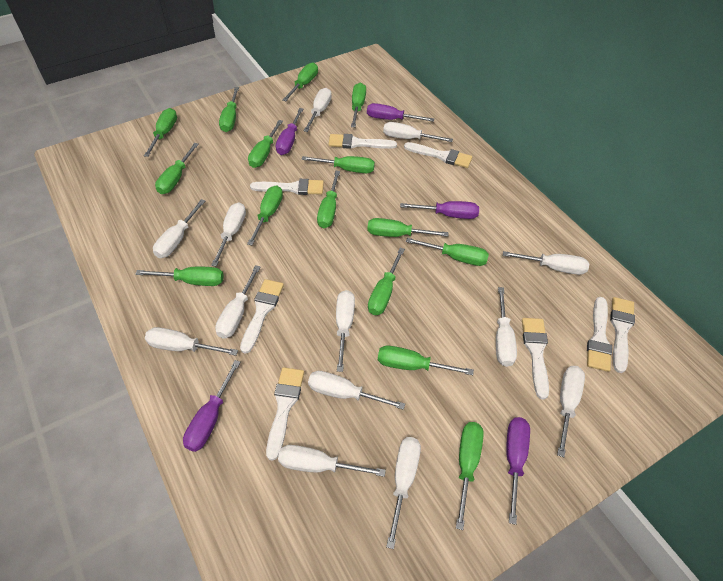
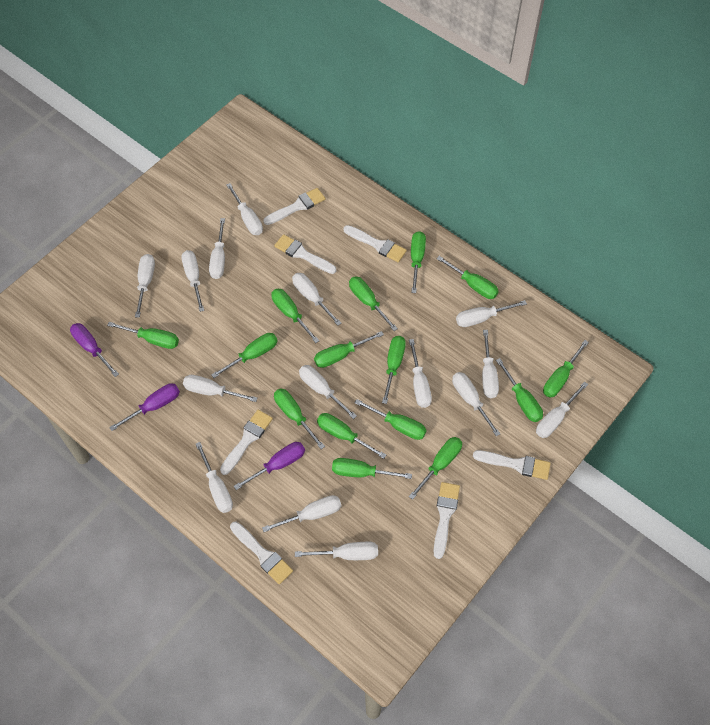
purple screwdriver: [183,360,240,452] [276,108,303,155] [367,103,434,122] [400,201,479,219] [506,417,530,525] = 5 -> [70,323,119,377] [109,383,180,431] [234,442,305,490] = 3
white brush: [240,279,284,354] [250,179,324,195] [266,367,304,461] [328,134,397,149] [404,142,472,168] [522,318,549,399] [587,297,612,372] [610,297,635,373] = 8 -> [220,410,273,475] [230,522,293,584] [263,188,326,225] [274,234,336,274] [344,225,407,262] [434,482,460,559] [473,450,551,480] = 7
white screwdriver: [145,327,238,356] [153,199,205,258] [211,203,246,267] [215,265,260,339] [278,445,386,477] [303,88,331,132] [308,371,405,410] [336,290,355,372] [383,122,453,142] [386,437,421,549] [496,287,517,367] [503,251,589,275] [557,366,585,458] = 13 -> [135,254,155,318] [181,250,204,312] [183,375,258,402] [196,442,233,513] [209,218,225,279] [226,183,263,235] [262,495,341,532] [292,273,342,326] [295,542,378,560] [299,365,357,419] [409,339,432,408] [452,372,500,436] [456,300,527,327] [482,330,499,398] [536,381,588,438] = 15

